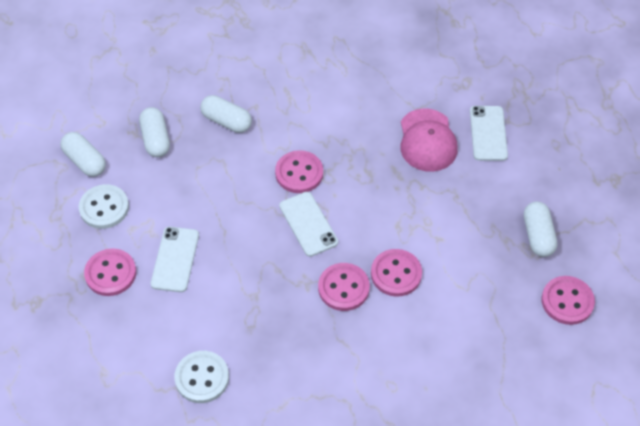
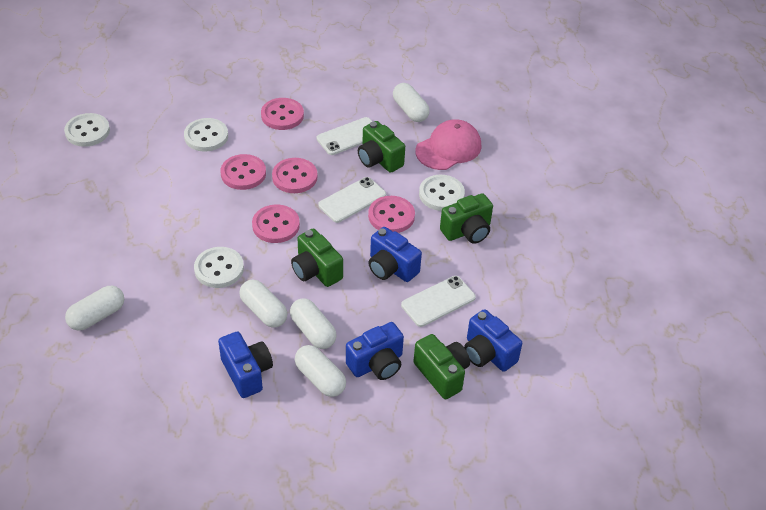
blue camera: none = 0 -> [218,331,273,398] [346,322,404,380] [368,227,422,282] [464,309,522,372] = 4
green camera: none = 0 -> [291,229,343,287] [358,121,405,173] [413,334,470,399] [440,193,493,244] = 4
white button: [79,184,129,229] [174,351,229,403] = 2 -> [64,113,110,147] [184,118,228,152] [194,247,244,288] [419,175,465,211] = 4
white capsule: [60,132,106,177] [139,107,170,157] [200,95,252,133] [524,201,557,257] = 4 -> [65,286,124,330] [239,279,288,328] [290,298,337,349] [295,345,346,397] [393,83,430,122] = 5

